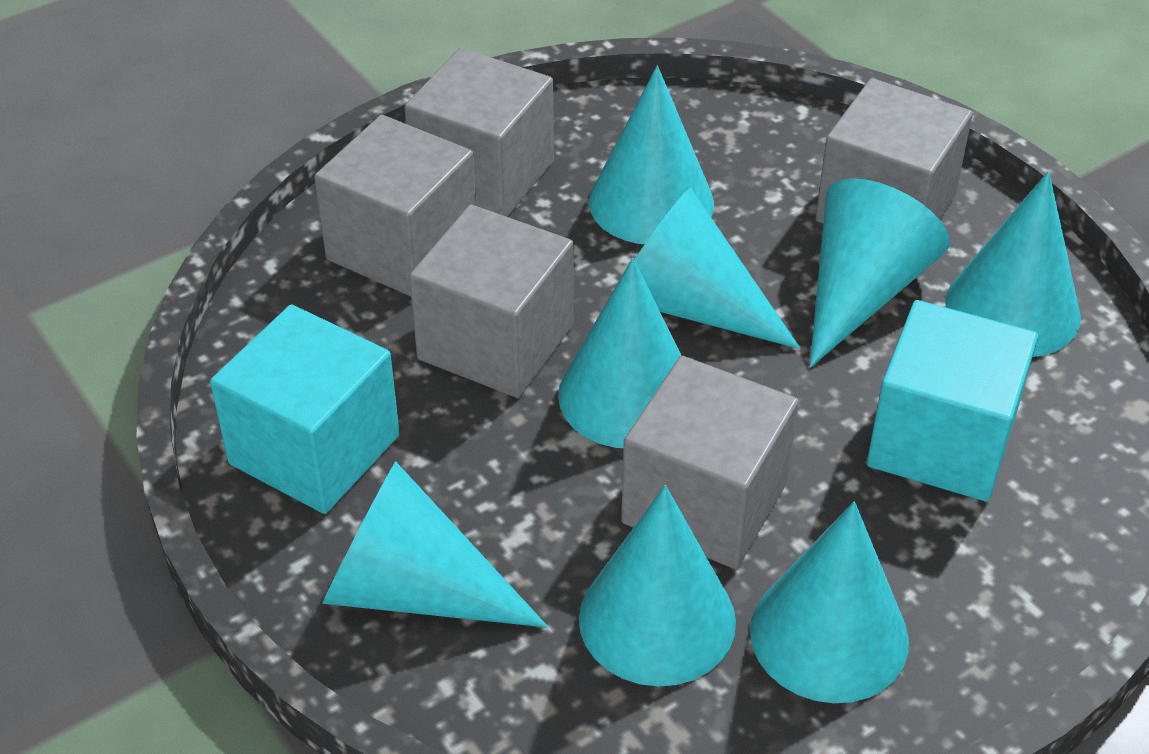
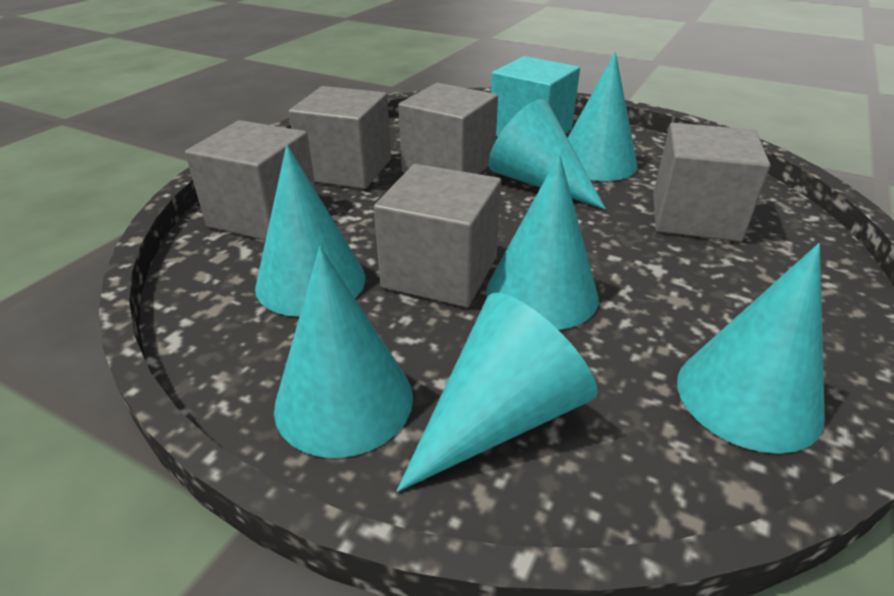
turquoise cone: [322,462,548,628] [558,258,682,448] [579,485,736,686] [589,66,714,244] [634,188,800,349] [750,501,909,703] [810,178,950,368] [945,171,1081,357] = 8 -> [255,145,365,317] [274,247,413,458] [397,293,598,492] [487,154,599,330] [488,99,606,209] [568,52,638,181] [677,243,825,454] = 7
turquoise cube: [210,304,400,514] [867,300,1038,502] = 2 -> [491,56,580,137] = 1

